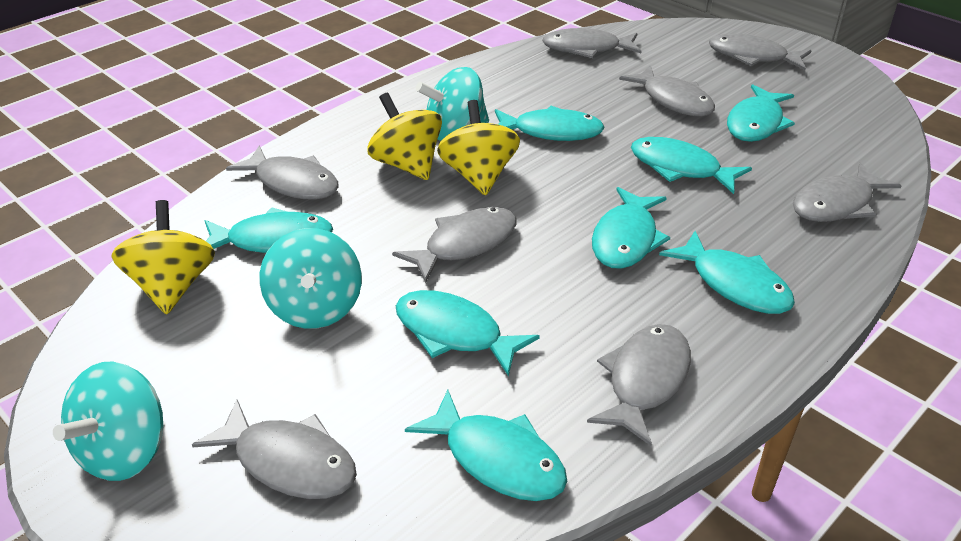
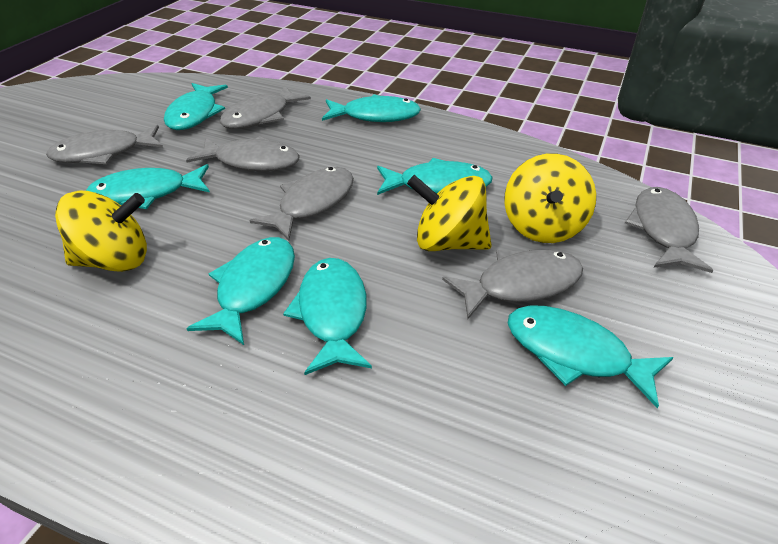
grey fish: [192,399,357,499] [226,146,339,200] [392,207,516,283] [542,28,642,58] [587,324,691,446] [619,66,715,117] [709,34,812,70] [793,163,902,222] = 8 -> [46,125,163,164] [186,136,300,171] [220,85,311,129] [250,167,354,241] [442,249,583,319] [625,187,714,273] = 6
turquoise fish: [204,207,333,253] [396,290,540,376] [405,390,567,501] [495,106,605,141] [592,187,670,269] [631,137,752,194] [659,231,795,314] [727,84,795,142] = 8 -> [86,164,210,209] [164,83,228,130] [186,237,295,345] [283,258,372,375] [322,94,421,122] [377,158,493,195] [508,305,673,408] = 7
turquoise spinning top: [53,362,163,481] [260,228,362,329] [416,67,489,141] = 3 -> none = 0

